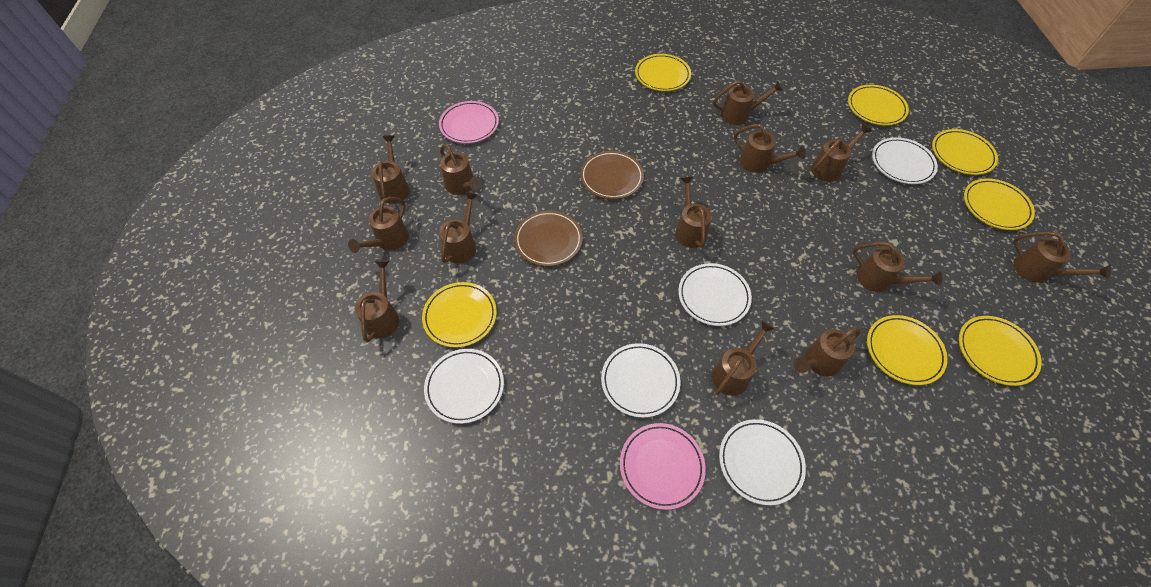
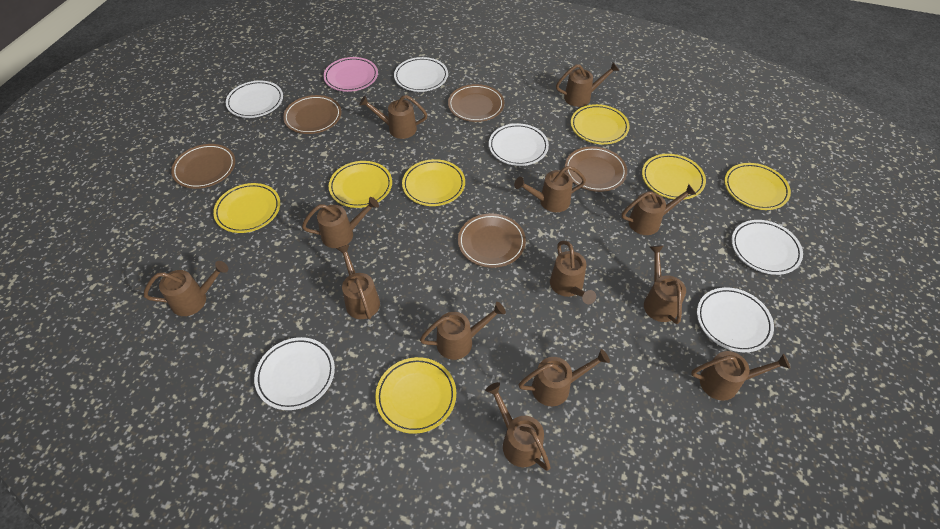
brown plate: [514,211,583,266] [580,151,644,199] = 2 -> [171,144,235,189] [283,95,341,134] [448,84,504,122] [458,213,526,268] [565,146,627,192] = 5
pink plate: [439,101,499,144] [620,423,706,510] = 2 -> [323,57,378,92] = 1
white plate: [424,349,504,424] [601,343,680,418] [678,263,752,326] [719,419,806,505] [872,137,938,184] = 5 -> [226,81,283,118] [254,337,335,410] [394,57,448,92] [489,123,549,166] [697,287,774,352] [731,220,803,275] = 6

